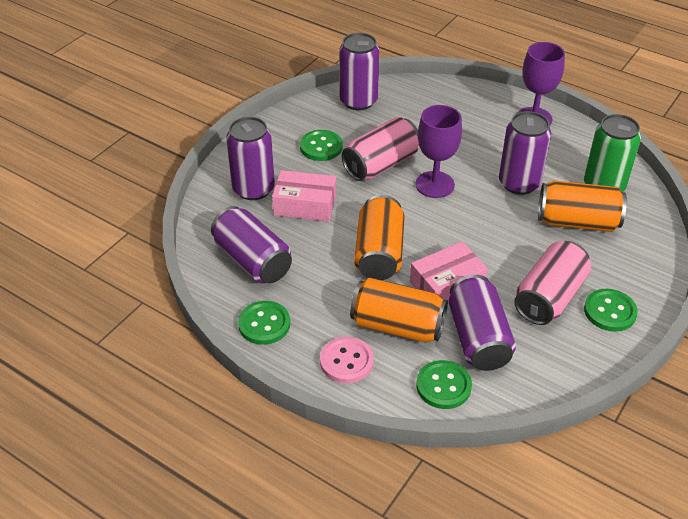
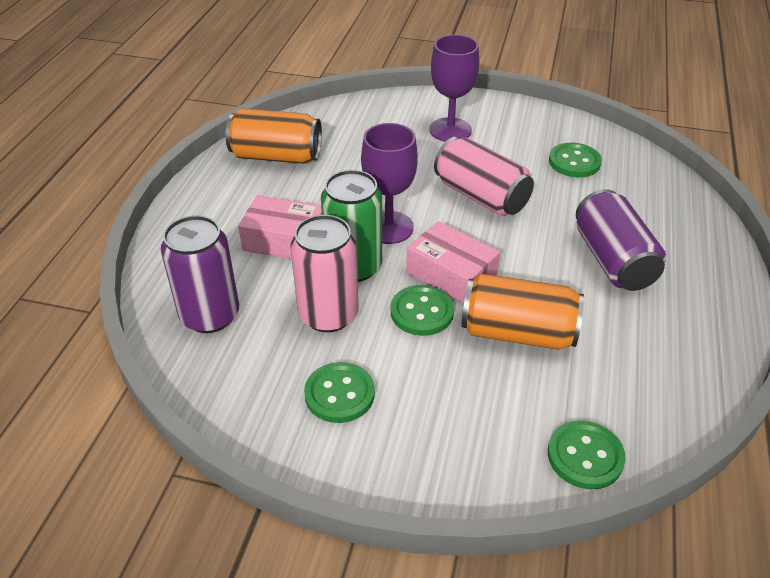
orange can: [350,277,448,343] [354,195,405,280] [538,181,627,232] = 3 -> [226,108,322,164] [461,273,584,350] = 2
pink button: [320,336,374,383] = 1 -> none = 0
purple can: [211,206,292,283] [226,117,275,200] [339,33,380,110] [449,275,516,371] [499,111,551,195] = 5 -> [161,215,239,333] [576,189,666,291] = 2

